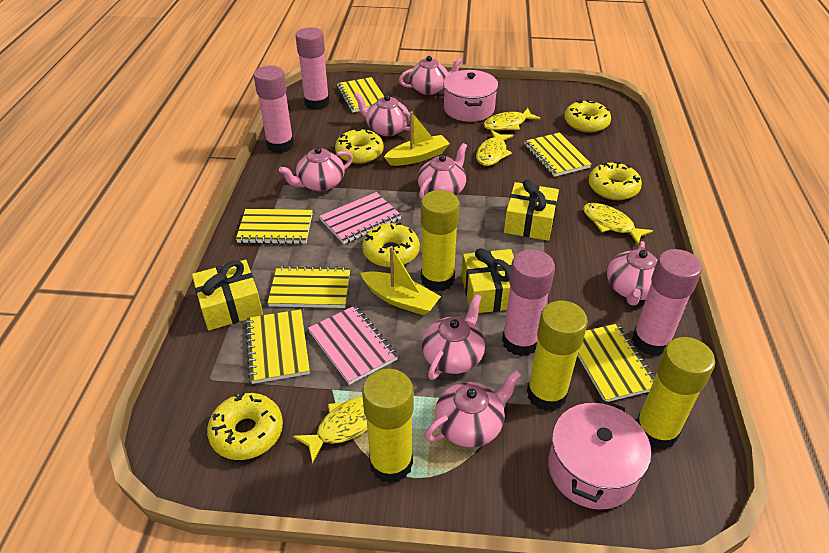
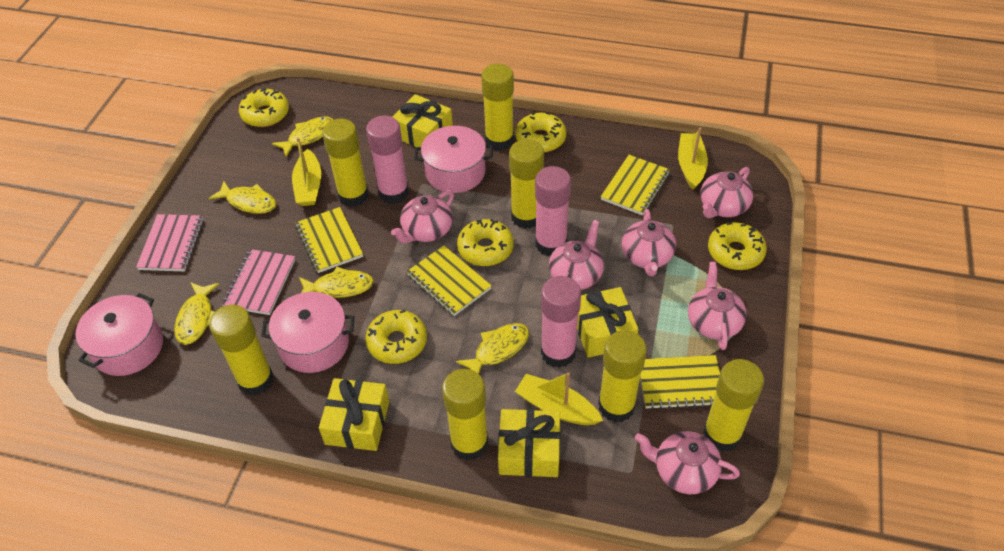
pink glue stick: [254,66,294,153] [295,27,330,110] [502,249,555,356] [632,249,702,356] = 4 -> [366,116,409,204] [535,166,571,256] [541,276,581,368] = 3
pink pot: [443,70,498,122] [548,400,651,510] = 2 -> [76,293,163,376] [261,292,354,373] [414,126,493,193] = 3
pink teapot: [279,147,353,191] [354,93,410,136] [399,56,463,95] [417,143,467,199] [422,294,485,380] [424,370,521,447] [607,241,658,306] = 7 -> [391,190,454,243] [549,220,604,290] [622,209,676,276] [635,431,740,494] [688,262,747,350] [700,167,753,218] = 6
yellow boat: [361,246,441,315] [384,111,450,166] = 2 -> [292,137,321,206] [515,372,603,425] [678,128,708,190] = 3
yellow fish: [293,396,368,464] [476,130,513,166] [483,108,541,130] [583,203,653,244] = 4 -> [175,282,219,345] [209,181,276,214] [272,116,334,157] [299,267,374,298] [456,323,529,374] = 5
yellow gift: [192,260,263,330] [461,248,514,313] [504,179,559,241] = 3 -> [319,378,389,451] [392,94,453,147] [498,409,560,477] [577,287,638,358] = 4
yellow glue stick: [362,369,414,483] [421,190,460,292] [527,301,588,411] [636,337,715,450] = 4 -> [209,305,274,396] [322,119,369,207] [442,369,488,461] [481,64,514,151] [509,139,544,229] [598,330,647,422] [703,359,764,452] = 7
yellow notebook: [236,209,313,244] [245,309,310,384] [267,265,350,308] [337,77,384,113] [524,132,592,177] [577,324,655,402] = 6 -> [296,207,363,273] [407,246,492,316] [601,155,670,215] [640,355,720,410] = 4

